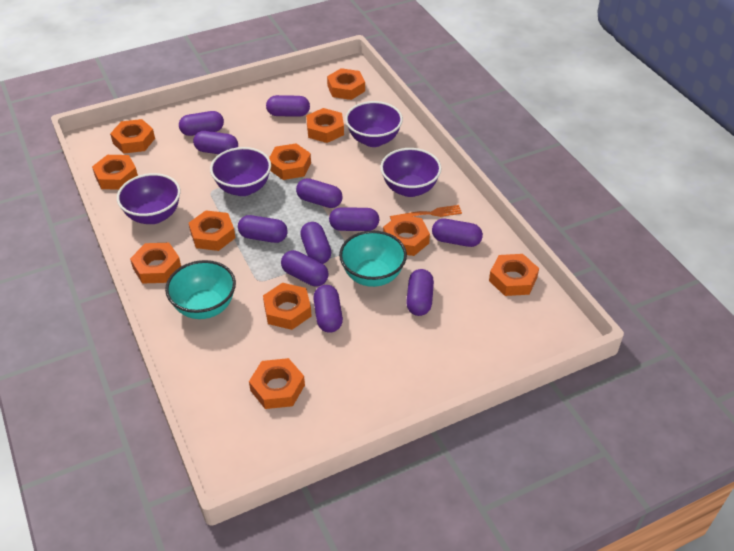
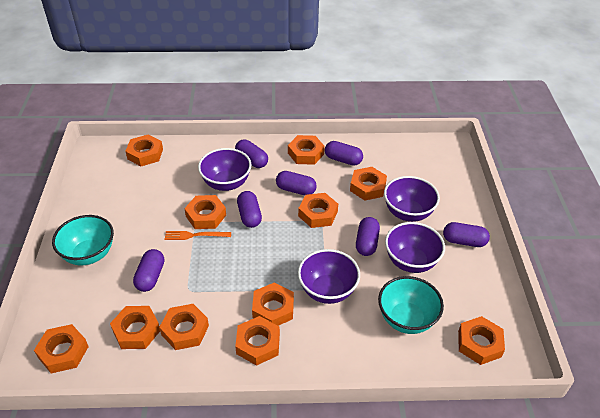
purple capsule: [179,111,224,136] [193,131,238,154] [238,215,288,243] [266,95,310,117] [281,250,329,286] [296,178,342,208] [300,222,331,264] [313,285,343,333] [329,207,379,231] [406,269,434,316] [432,219,483,247] = 11 -> [133,249,164,292] [235,140,268,168] [237,191,262,228] [276,171,317,195] [325,141,363,166] [356,217,380,256] [443,222,490,247] = 7

